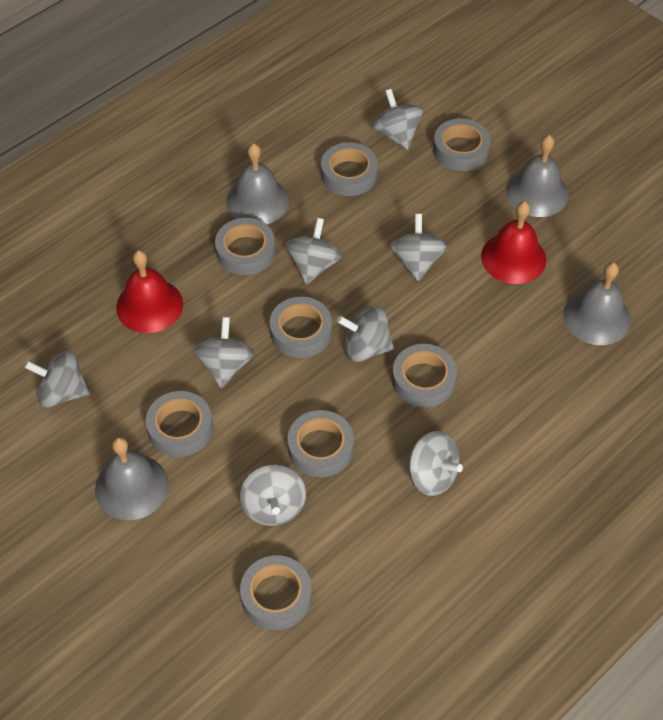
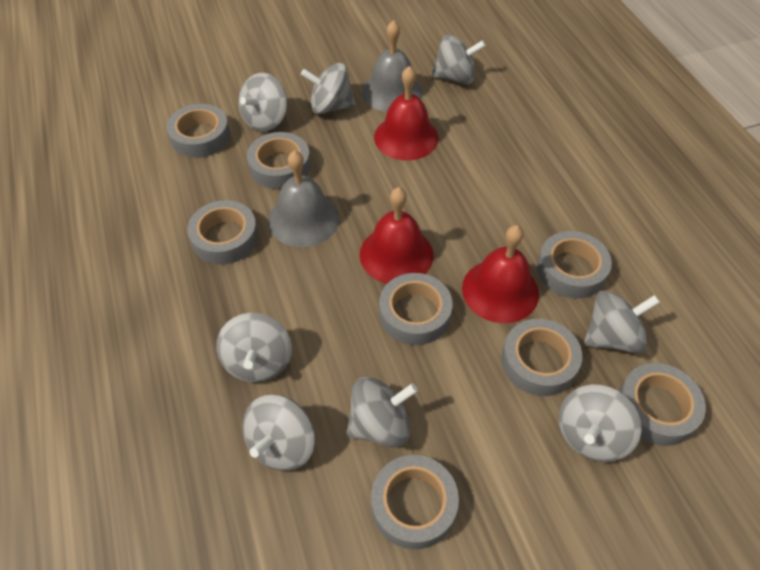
grey bell: [95,437,169,520] [226,143,289,224] [506,135,569,217] [563,262,631,345] = 4 -> [268,150,340,247] [362,20,423,112] = 2
red bell: [116,250,183,333] [481,201,546,284] = 2 -> [360,187,433,284] [374,66,439,160] [462,225,539,323] = 3

